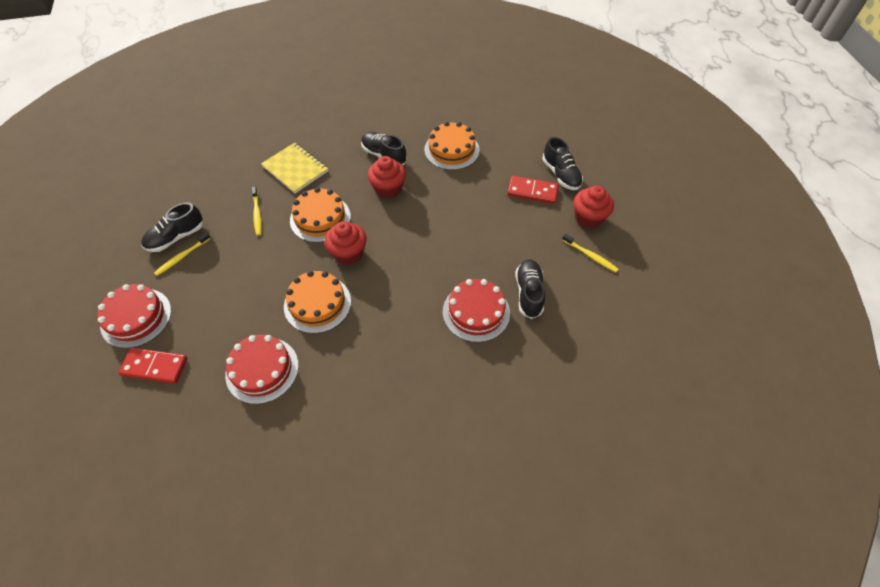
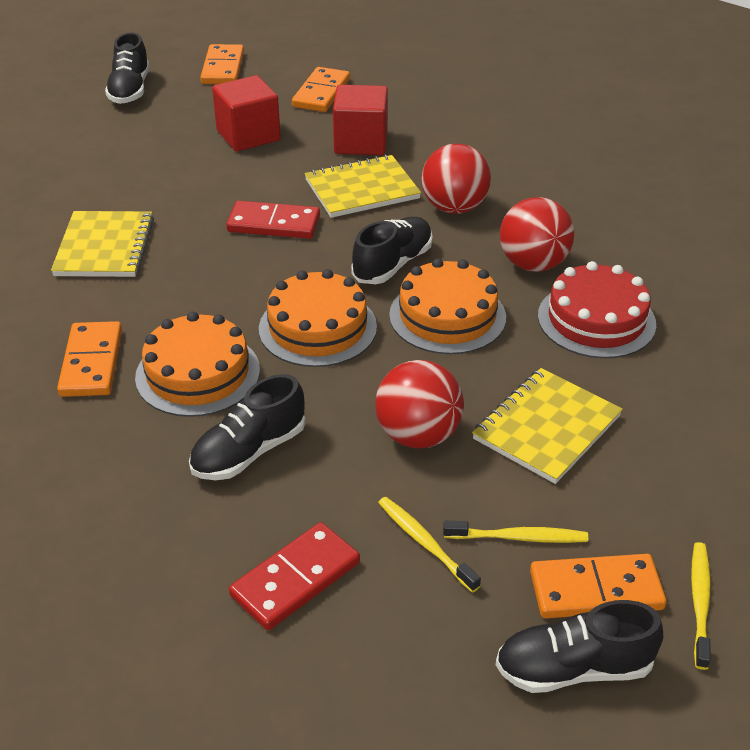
orange domino: none = 0 -> [57,321,122,397] [200,44,244,84] [292,67,350,112] [530,554,667,618] = 4
red ball: none = 0 -> [375,360,464,448] [421,144,491,214] [500,197,574,272] = 3
red cake: [97,284,171,348] [225,335,299,404] [443,279,510,342] = 3 -> [538,261,656,359] = 1
red cube: none = 0 -> [212,75,281,152] [333,85,388,155] = 2
red cupcake: [325,221,367,265] [367,156,406,199] [574,186,614,229] = 3 -> none = 0
yellow notebook: [261,143,328,193] = 1 -> [51,211,154,277] [305,154,421,218] [472,368,623,484] = 3

